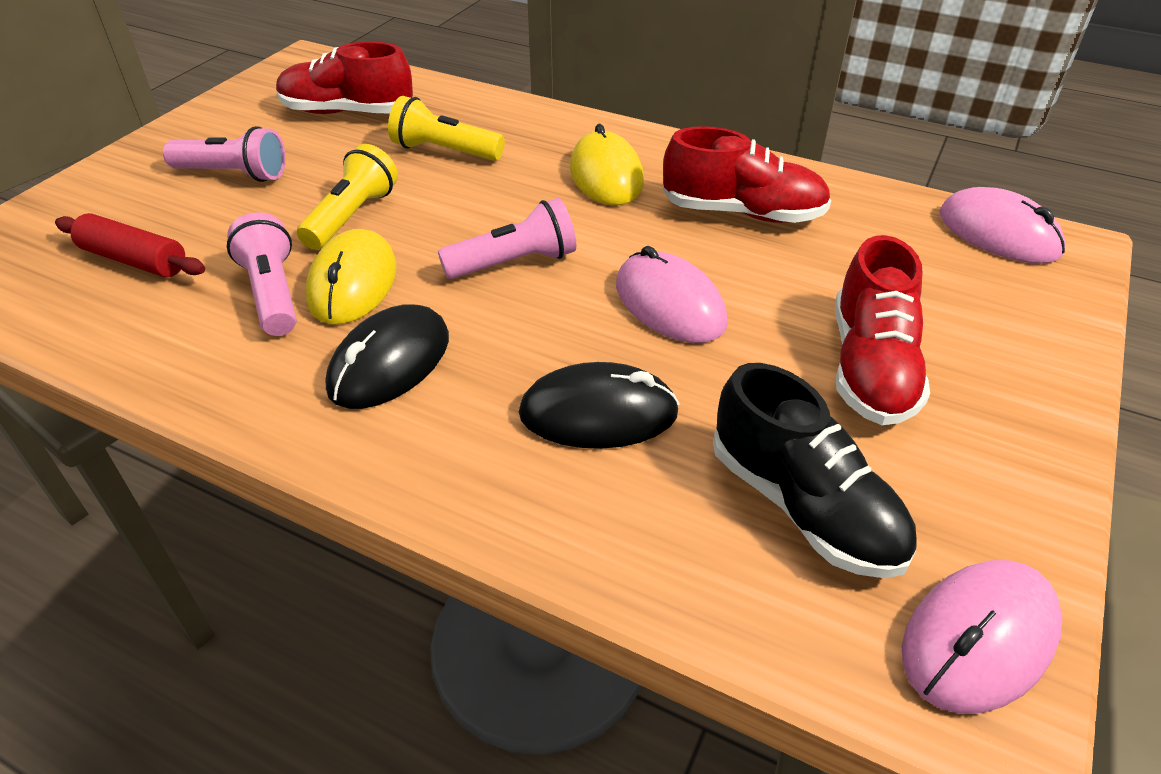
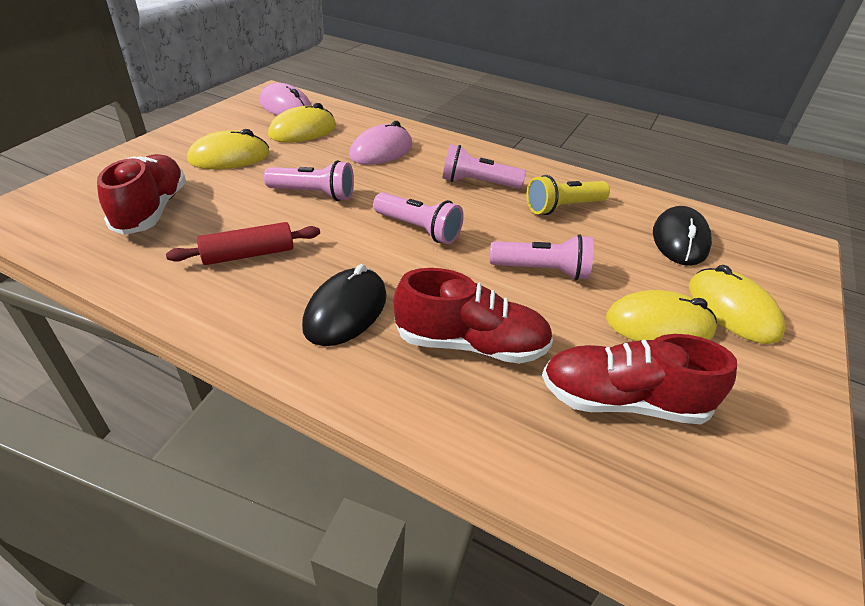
black shoe: [713,363,917,578] = 1 -> none = 0
pink flashlight: [163,126,286,182] [227,212,297,336] [438,198,576,279] = 3 -> [264,160,354,201] [373,192,464,244] [442,144,526,189] [490,234,593,280] = 4
pink mouse: [616,246,728,343] [902,560,1062,714] [940,187,1066,264] = 3 -> [260,83,312,116] [349,121,412,165] = 2
yellow flashlight: [297,144,398,250] [388,96,505,161] = 2 -> [526,175,610,215] = 1
yellow mouse: [305,229,396,325] [570,124,644,205] = 2 -> [187,129,269,169] [268,103,336,143] [606,290,717,341] [689,265,785,344] = 4

